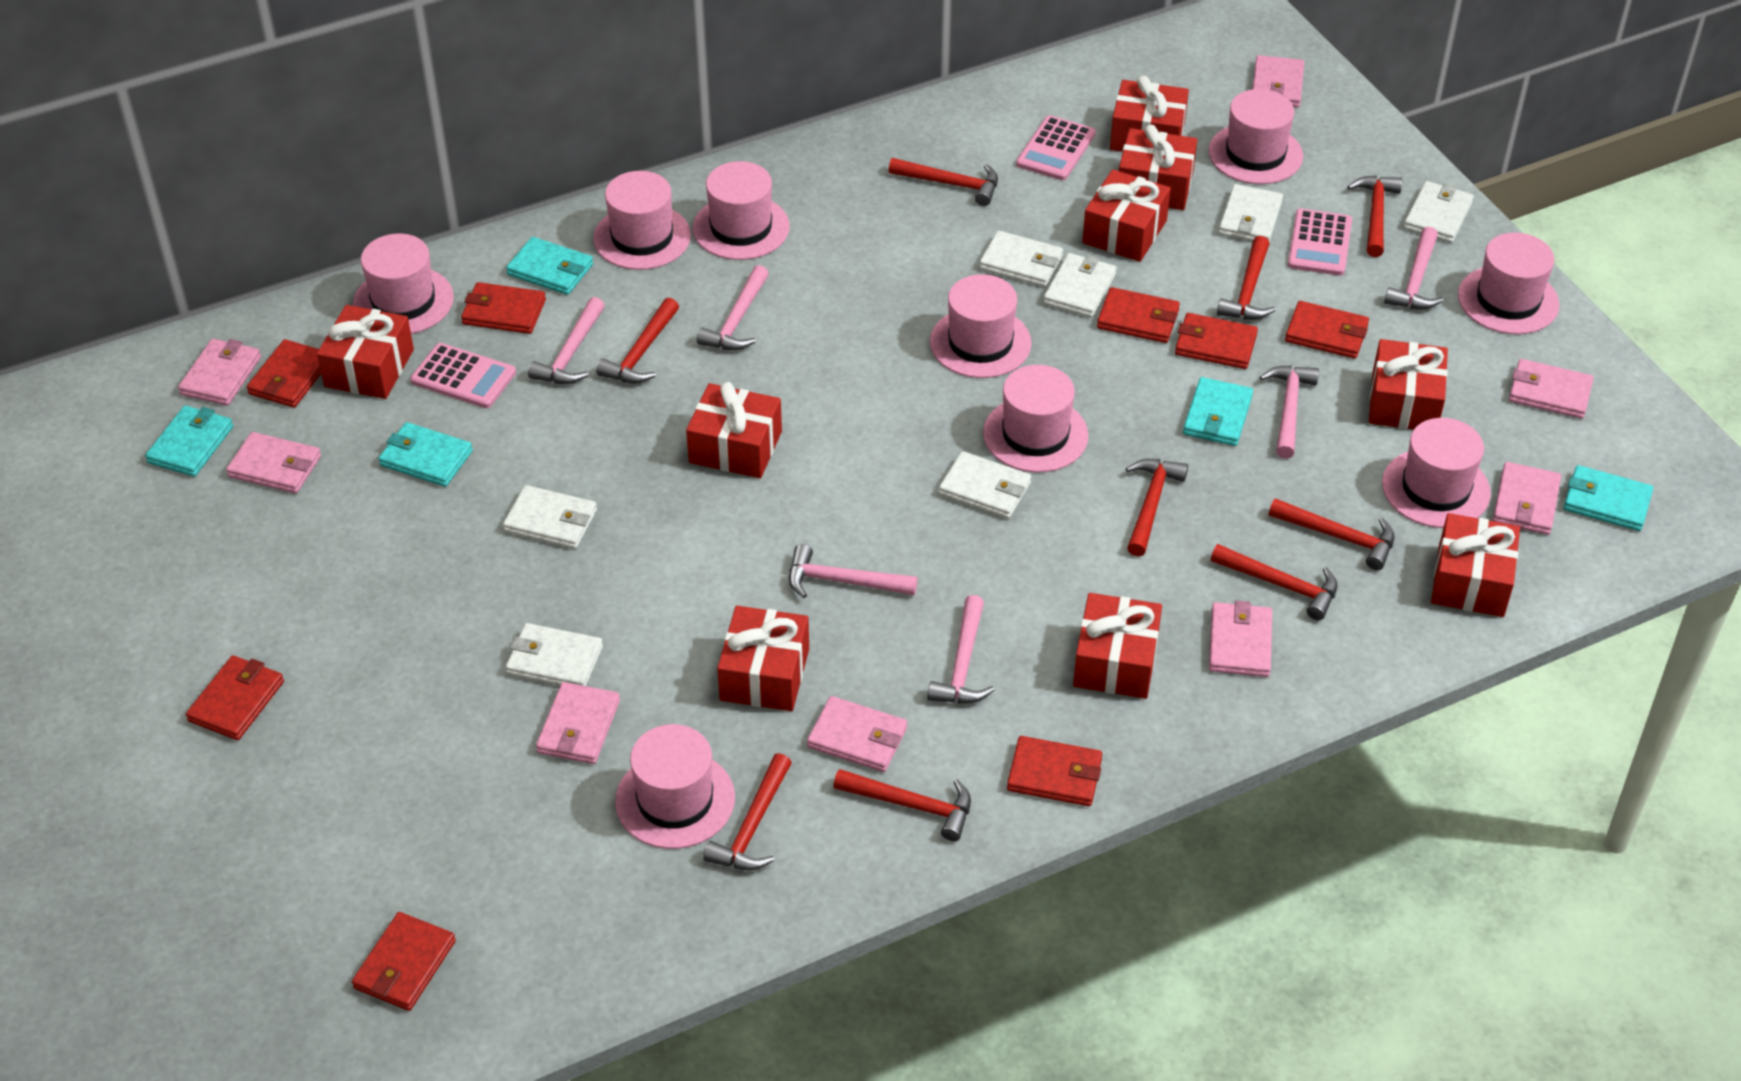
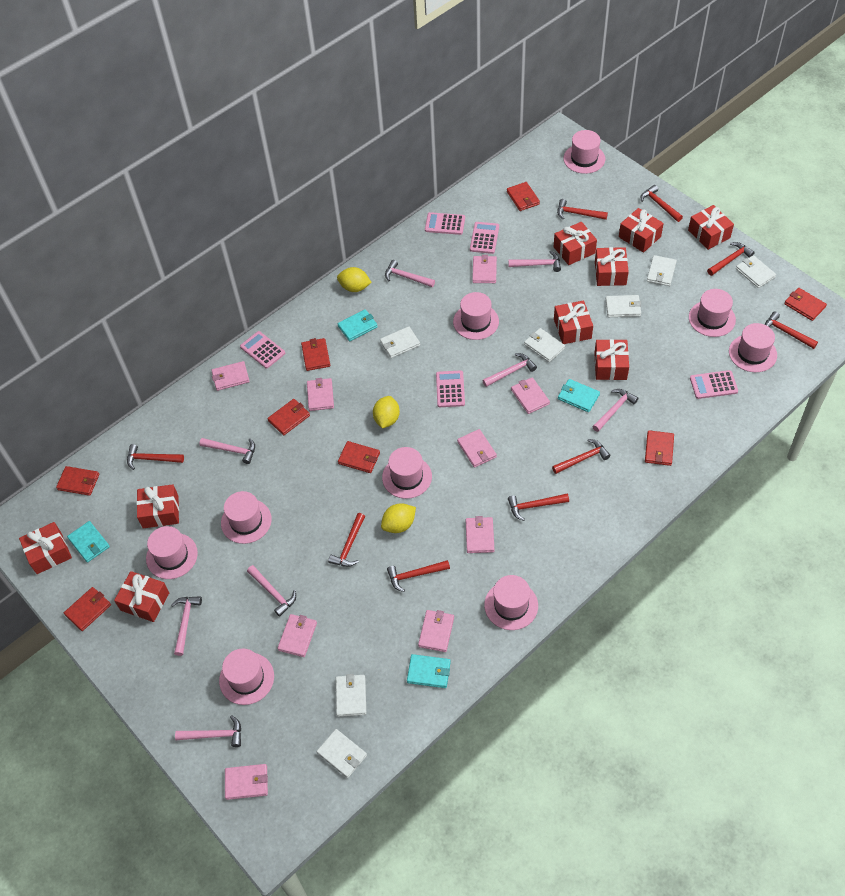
pink calculator: [410,343,516,408] [1016,115,1095,180] [1288,209,1352,276] = 3 -> [240,331,285,369] [425,212,465,235] [436,370,465,407] [470,222,499,254] [690,370,738,399] = 5
pink hammer: [528,297,605,384] [696,265,769,350] [789,544,917,598] [928,595,994,704] [1259,365,1319,459] [1384,227,1443,310] = 6 -> [171,596,202,656] [175,715,241,747] [199,438,255,464] [247,565,296,617] [385,260,435,287] [482,353,537,387] [508,251,561,272] [592,389,638,432] = 8
pink wallet: [178,339,261,405] [226,432,321,493] [536,682,620,764] [807,696,907,772] [1209,601,1272,677] [1252,55,1304,107] [1493,462,1561,535] [1509,359,1594,419] = 8 -> [211,361,250,391] [225,764,268,800] [277,614,317,657] [307,378,334,411] [418,610,454,652] [457,429,497,468] [466,516,494,553] [472,255,497,283] [511,377,550,414] = 9
turquoise wallet: [145,405,233,477] [378,422,473,487] [506,237,593,295] [1183,377,1253,446] [1563,465,1653,531] = 5 -> [67,521,110,563] [338,309,378,341] [407,654,451,688] [558,379,600,412] = 4
yellow lemon: none = 0 -> [337,267,372,292] [373,396,400,428] [381,503,416,533] = 3

